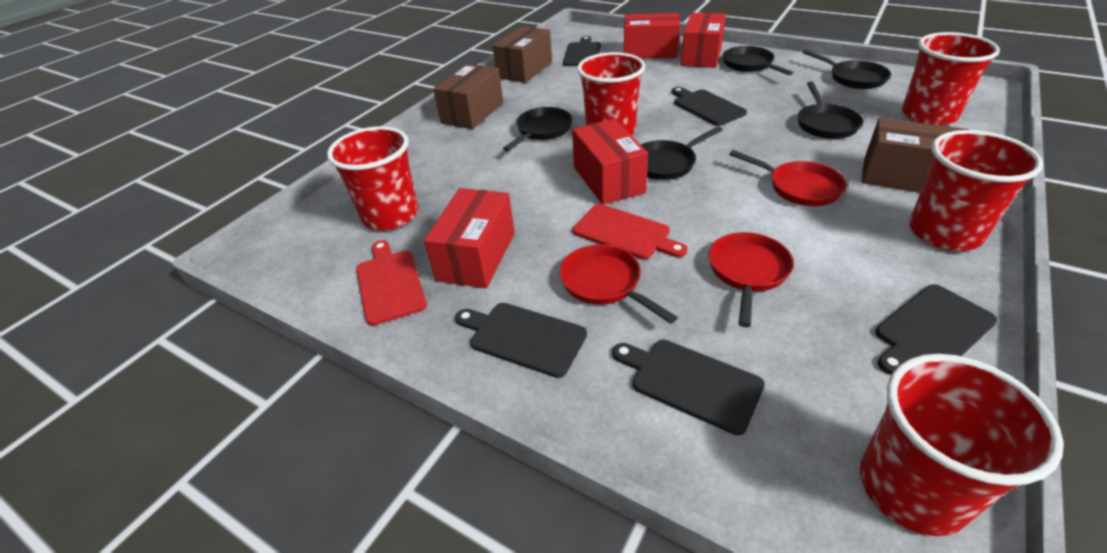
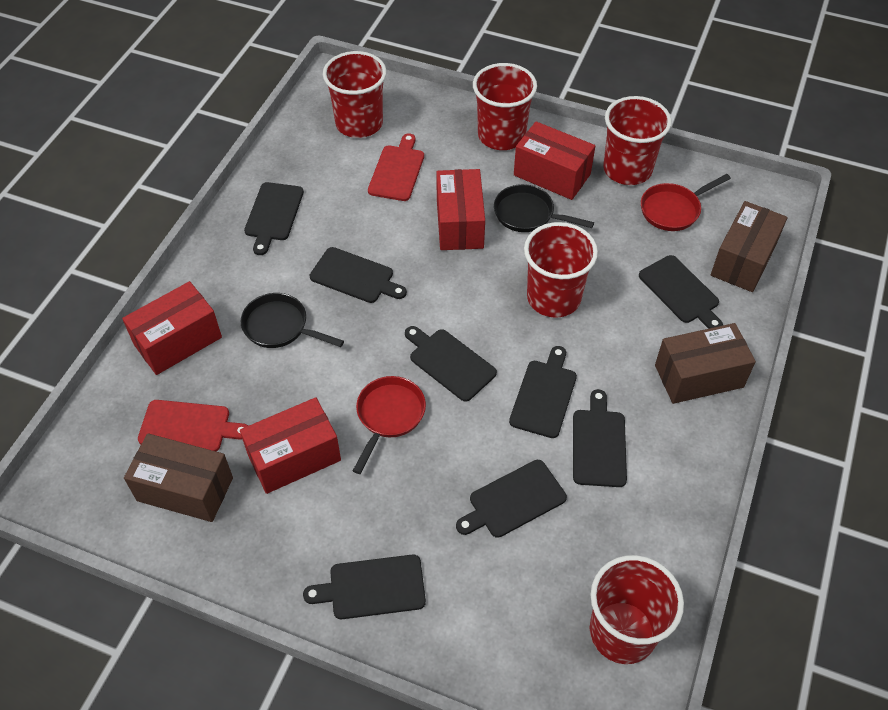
black cutting board: [455,303,587,378] [563,36,601,66] [612,340,765,435] [672,87,747,126] [875,284,997,375] = 5 -> [244,182,304,255] [303,554,426,619] [310,247,407,303] [405,326,497,402] [456,460,567,538] [509,346,577,438] [573,389,627,487] [639,255,723,329] = 8
black pan: [503,107,573,151] [641,126,723,180] [723,46,793,75] [798,81,863,139] [803,50,891,89] = 5 -> [241,293,344,348] [494,184,594,232] = 2
red pan: [559,244,678,324] [709,232,794,327] [729,150,847,206] = 3 -> [353,376,426,474] [641,174,731,231] = 2

